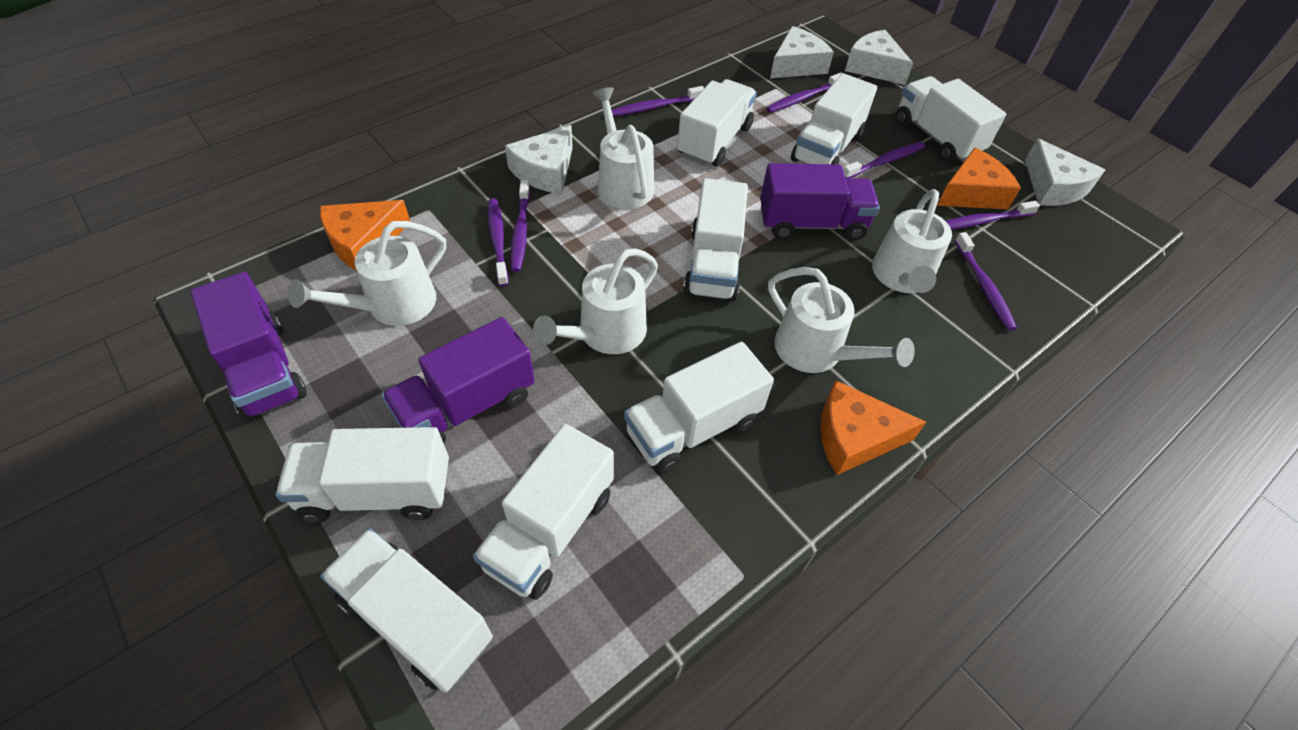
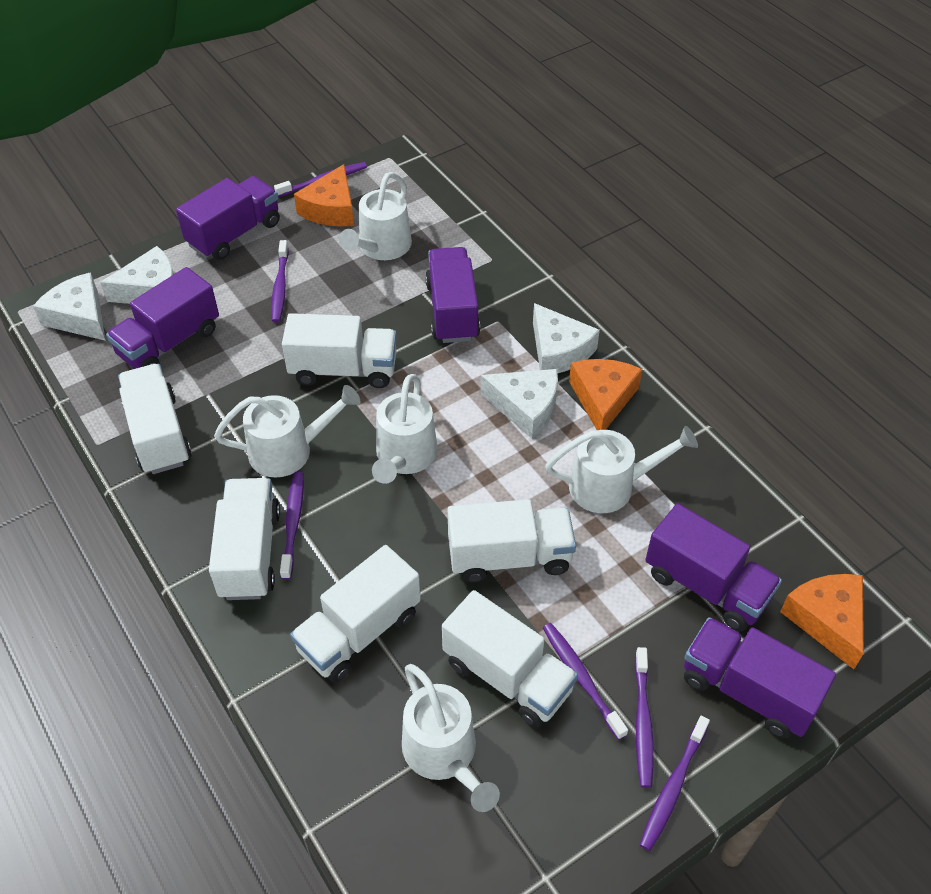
purple toothbrush: [488,198,509,287] [511,180,530,272] [612,86,704,116] [766,73,842,113] [843,142,925,178] [946,201,1040,230] [955,232,1017,331] = 7 -> [271,240,289,323] [274,162,367,197] [280,471,304,580] [543,623,628,740] [635,647,654,788] [640,716,710,851] = 6
purple truck: [190,272,307,420] [381,317,535,444] [760,163,880,240] = 3 -> [106,267,219,369] [176,176,280,260] [425,247,480,343] [645,503,782,631] [684,617,836,738] = 5
white truck: [276,427,449,523] [320,528,493,693] [473,424,614,600] [624,342,774,474] [677,79,757,167] [683,178,748,301] [791,73,877,165] [895,76,1006,162] = 8 -> [118,364,192,474] [209,478,280,600] [282,313,397,388] [290,545,421,683] [442,590,578,728] [448,499,576,583] = 6

